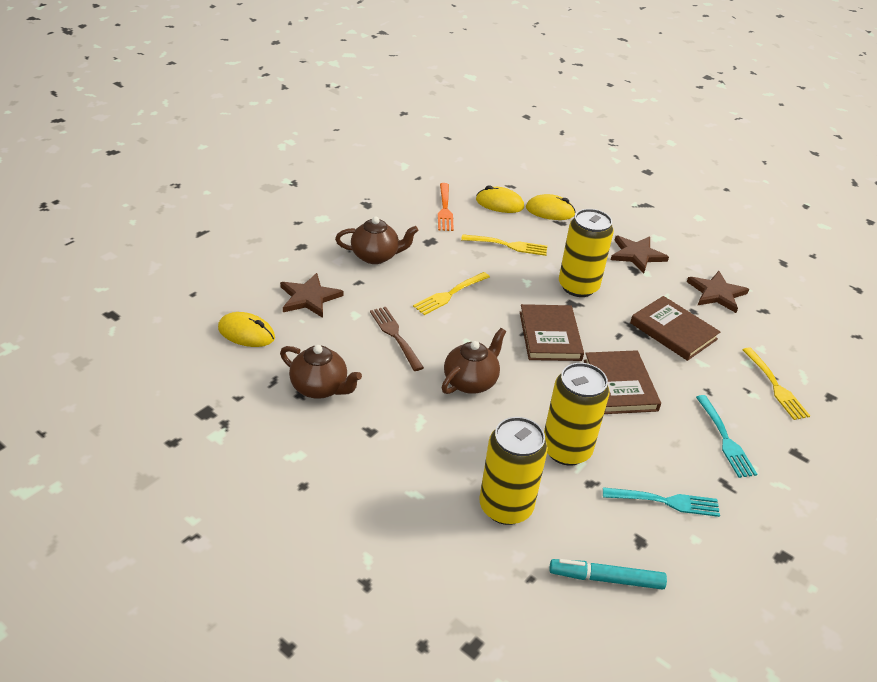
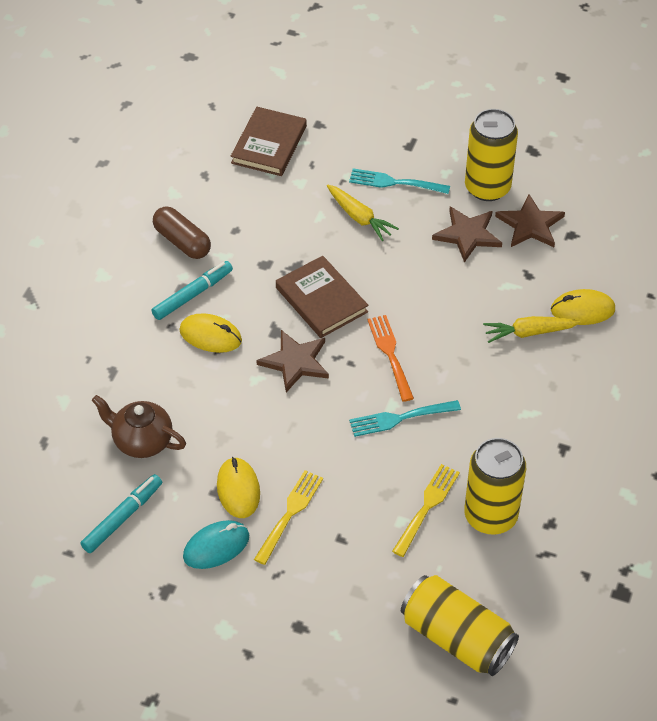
brown book: [520,304,584,361] [584,350,661,414] [630,296,720,361] = 3 -> [231,107,307,176] [276,256,368,338] = 2
brown capsule: none = 0 -> [153,206,211,259] = 1
brown fork: [370,307,424,371] = 1 -> none = 0
brown teapot: [280,345,362,399] [335,217,418,264] [441,328,506,394] = 3 -> [92,395,186,458] = 1
turquoise marker: [549,559,667,590] = 1 -> [80,474,162,553] [151,261,233,320] = 2
turquoise mouse: none = 0 -> [183,520,249,569] = 1
yellow carrot: none = 0 -> [327,185,399,241] [483,316,581,343] = 2
yellow fork: [413,272,490,315] [461,234,547,256] [743,347,810,420] = 3 -> [254,470,323,565] [392,464,460,557] = 2

